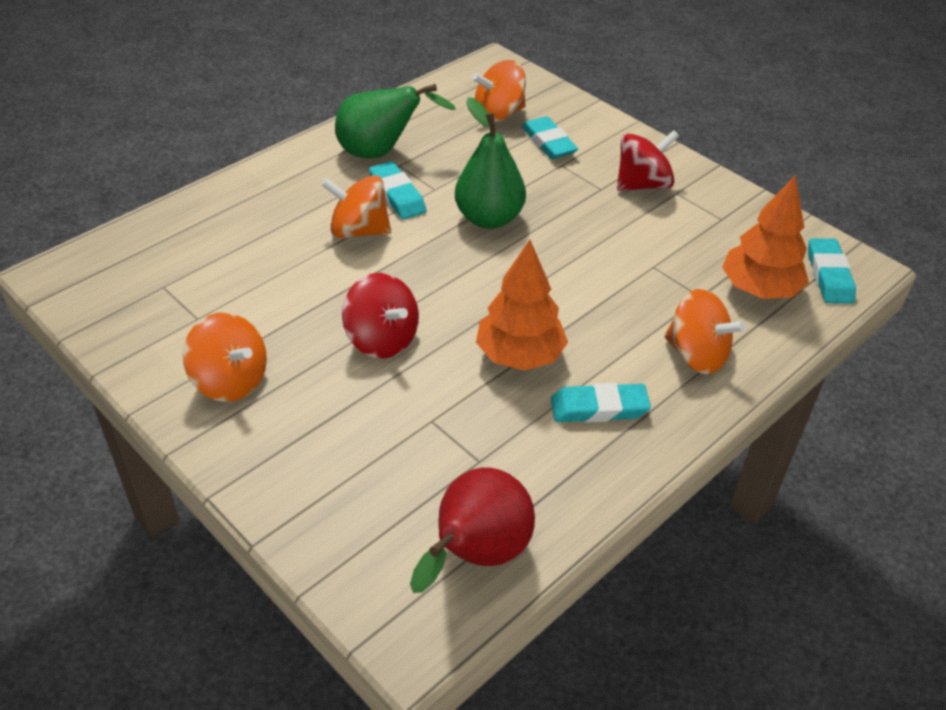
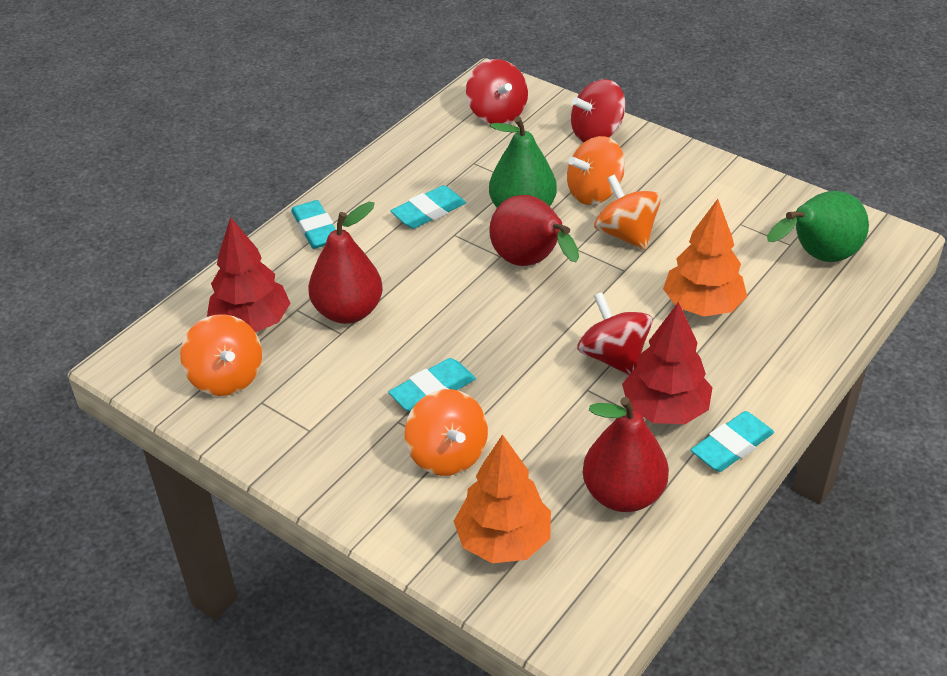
red pear: [410,468,535,593] = 1 -> [308,202,383,324] [489,195,579,266] [583,397,669,512] = 3
red spinning top: [342,273,419,359] [617,130,679,191] = 2 -> [466,59,528,124] [571,79,625,142] [577,292,653,375] = 3
red tree: none = 0 -> [207,217,291,332] [622,302,713,424] = 2

